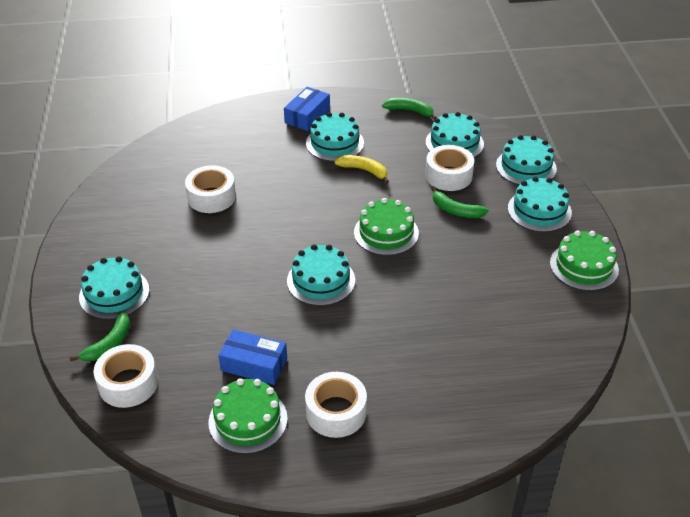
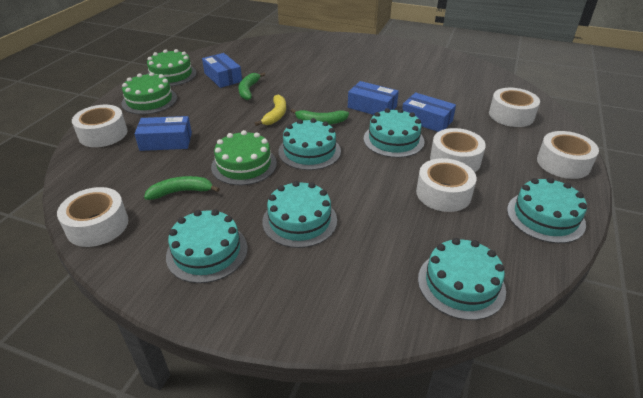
blue box: [218,329,287,385] [284,87,330,131] = 2 -> [134,116,192,151] [202,53,242,88] [348,81,399,115] [402,93,456,132] = 4
white tape: [94,344,158,408] [185,165,236,213] [305,372,367,438] [425,145,474,191] = 4 -> [57,187,128,247] [72,105,127,147] [416,158,477,212] [430,128,486,172] [489,88,540,127] [537,131,599,179] = 6

